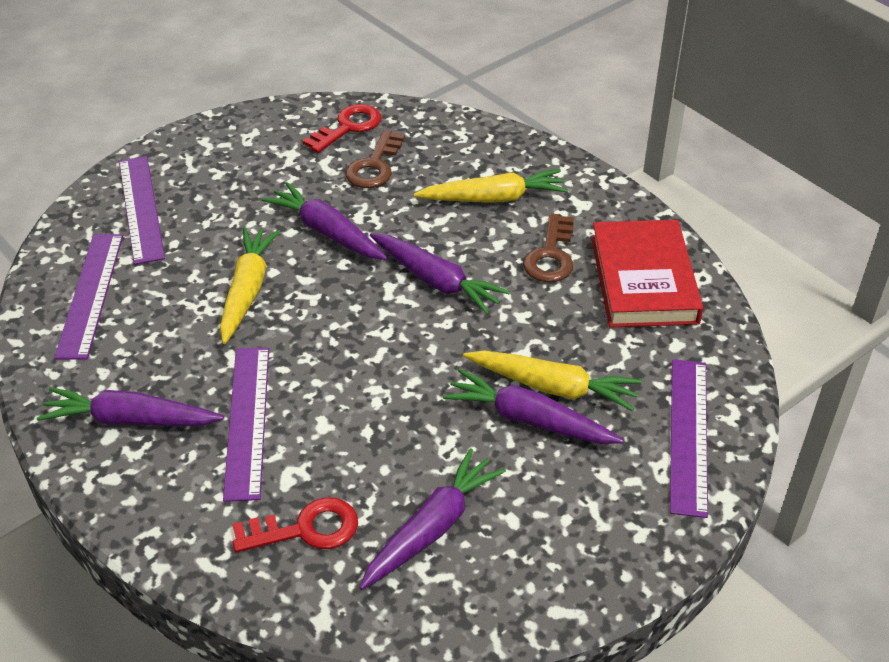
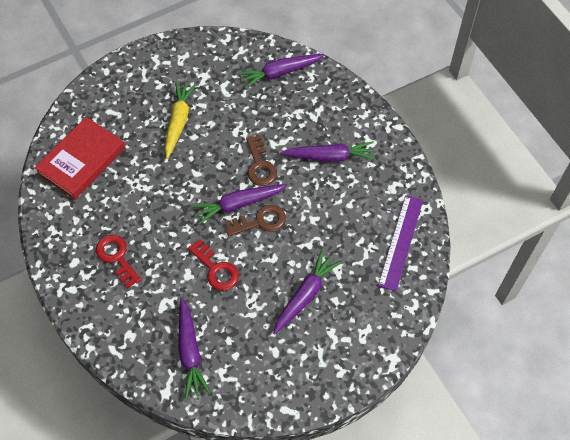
purple ruler: [54,234,123,359] [119,156,165,265] [223,347,269,502] [670,359,708,518] = 4 -> [378,195,423,291] = 1
yellow carrot: [220,227,280,344] [413,169,568,203] [463,350,642,411] = 3 -> [165,81,196,159] = 1

